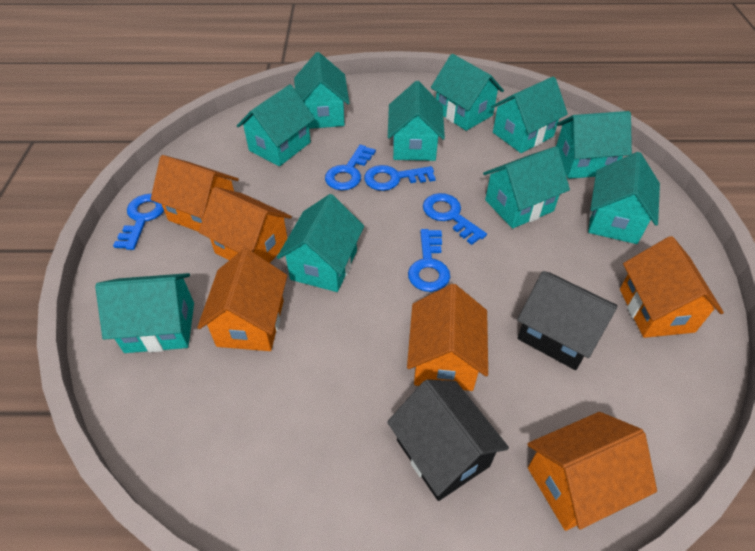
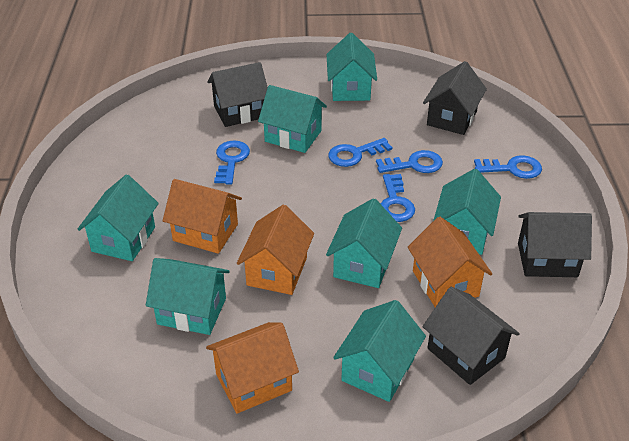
black house: [387,379,509,501] [517,271,617,370] = 2 -> [207,62,268,127] [422,287,520,385] [423,61,487,135] [518,212,592,277] = 4
orange house: [151,155,239,232] [197,249,287,351] [199,187,292,263] [407,284,488,391] [528,412,657,531] [620,236,724,338] = 6 -> [163,179,242,254] [206,322,299,414] [237,205,314,295] [408,217,492,307] = 4
turquoise house: [95,273,194,353] [237,84,315,166] [277,194,364,292] [294,52,349,129] [388,81,445,161] [431,54,504,131] [483,146,570,229] [491,76,568,153] [556,111,632,179] [588,152,660,244] = 10 -> [77,174,159,261] [146,258,230,335] [258,85,327,153] [326,33,377,101] [326,198,402,288] [333,300,426,402] [433,169,501,255] = 7

